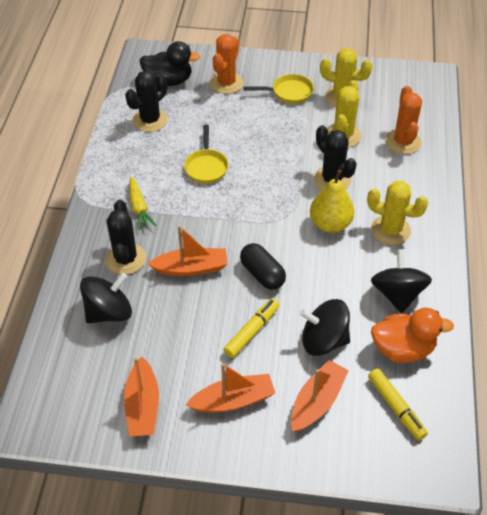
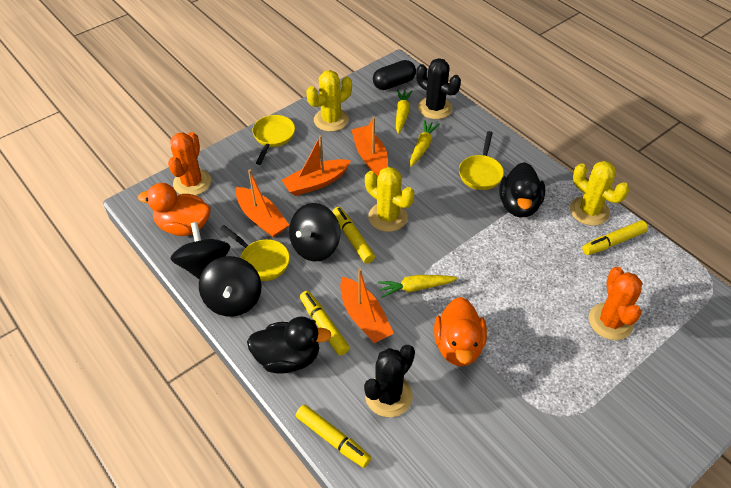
black cactus: [105,200,146,275] [125,71,168,132] [314,125,357,190] = 3 -> [364,345,415,417] [416,58,461,119] = 2
black duck: [140,41,200,86] = 1 -> [247,317,331,374] [499,162,545,217] = 2
orange duck: [371,308,454,363] = 1 -> [138,183,211,236] [434,297,487,366] = 2
yellow carrot: [129,177,156,230] = 1 -> [378,275,458,298] [396,89,412,134] [410,120,440,167] = 3
yellow marker: [223,298,279,358] [368,368,428,440] = 2 -> [296,405,371,468] [300,291,350,356] [332,207,375,264] [582,220,648,255] = 4
yellow pan: [184,125,229,184] [243,74,314,104] = 2 -> [220,225,290,281] [252,115,295,165] [459,131,504,190] = 3
yellow pear: [310,170,354,233] = 1 -> none = 0

